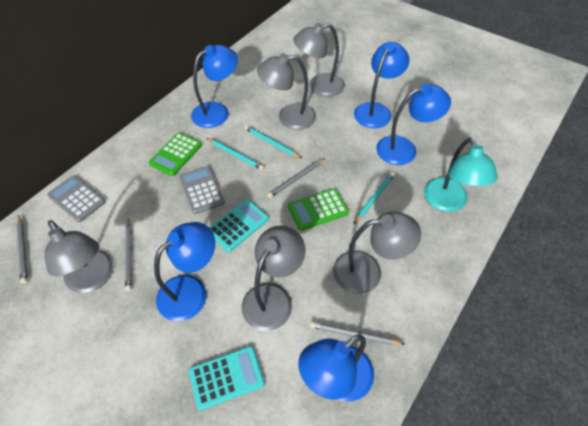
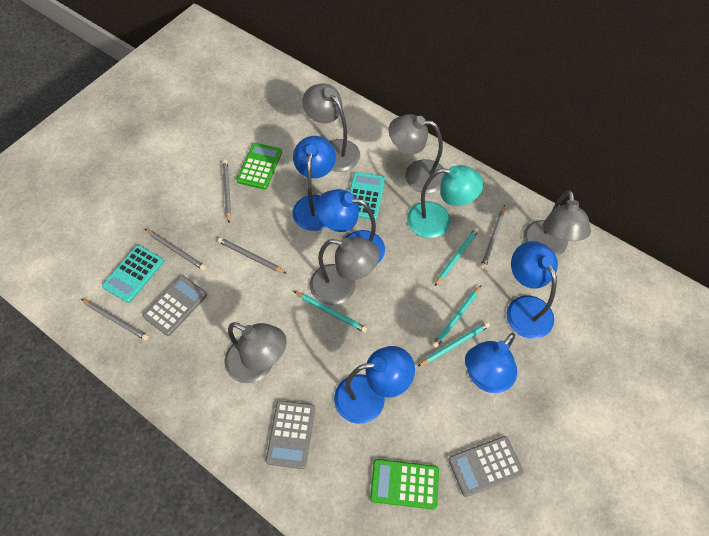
grey calculator: [47,175,106,222] [179,166,225,214] = 2 -> [143,276,207,336] [266,400,315,469] [448,436,524,497] = 3
grey pencil: [16,216,27,284] [125,218,132,291] [267,158,325,198] [310,321,405,345] = 4 -> [81,299,149,340] [145,229,206,270] [218,237,287,274] [223,160,231,223] [481,205,505,269] = 5
turquoise pencil: [207,138,264,170] [245,126,301,158] [353,172,395,224] = 3 -> [294,291,367,333] [417,322,490,367] [432,285,481,348] [435,228,479,286] = 4

